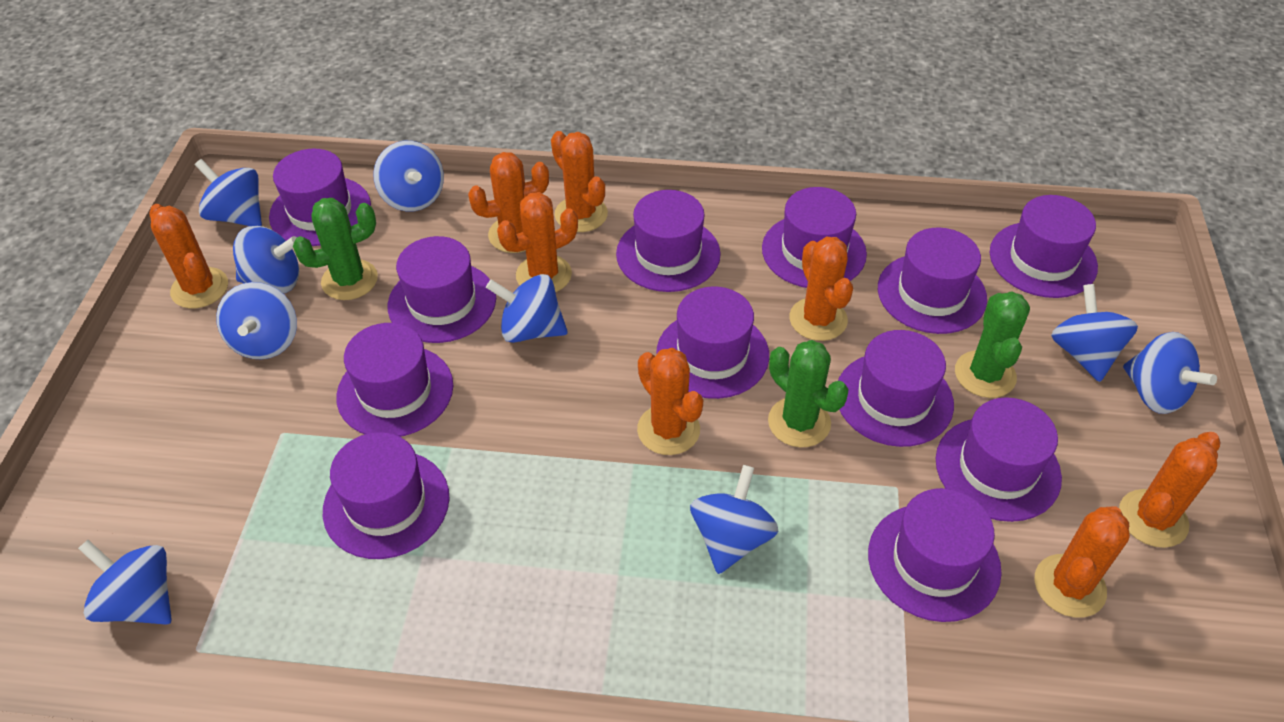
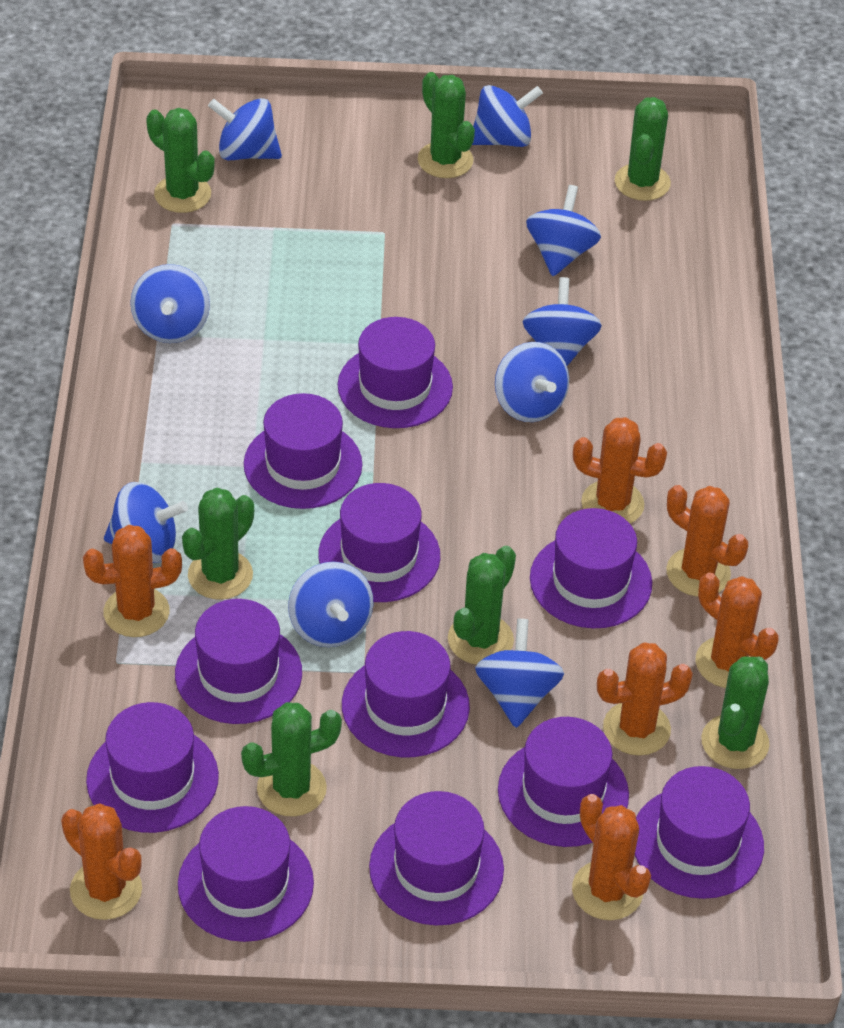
green cactus: [293,198,378,300] [768,340,849,448] [955,291,1030,398] = 3 -> [146,108,215,213] [182,488,254,600] [241,702,342,817] [418,72,475,178] [448,546,516,665] [615,97,671,201] [701,656,769,769] = 7
orange cactus: [149,204,228,309] [468,152,549,253] [497,192,578,292] [551,131,608,232] [637,348,703,455] [790,237,853,341] [1034,506,1130,618] [1119,432,1221,548] = 8 -> [61,803,142,920] [83,525,182,637] [572,794,651,920] [573,417,667,524] [597,642,693,756] [666,485,748,597] [696,573,779,688] = 7
purple hat: [269,149,371,246] [323,432,450,559] [336,323,453,437] [388,236,496,343] [616,190,721,292] [656,286,769,399] [762,187,867,288] [838,330,954,447] [868,488,1002,622] [878,227,987,334] [936,397,1062,522] [990,195,1098,298] = 12 -> [86,702,219,833] [175,599,302,724] [178,806,314,942] [244,393,362,509] [318,483,440,602] [338,317,453,428] [342,631,470,757] [369,791,504,925] [498,717,629,847] [530,508,652,628] [635,766,764,899] = 11

